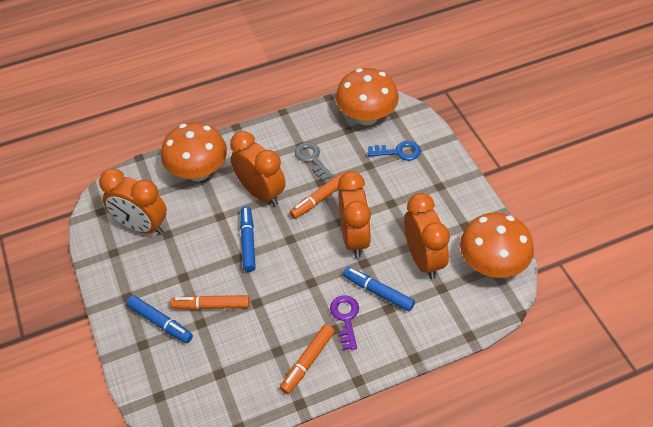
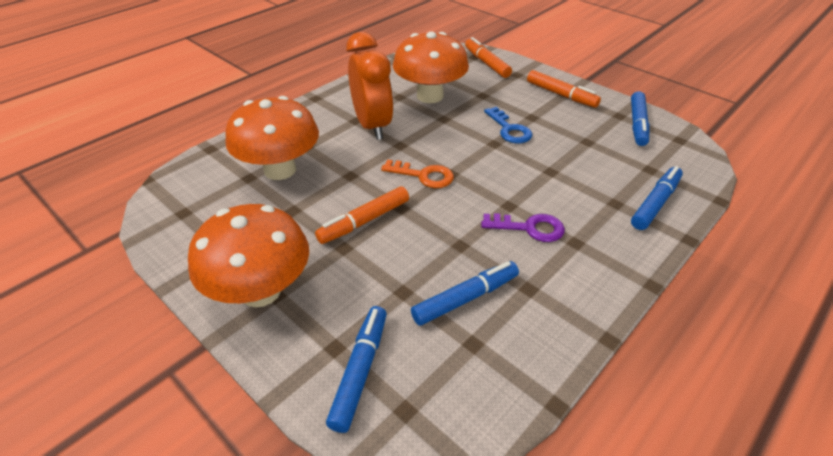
blue marker: [126,295,193,343] [240,206,256,272] [343,267,415,311] = 3 -> [326,306,387,433] [411,261,519,326] [631,91,650,146] [631,166,683,230] = 4
grey key: [295,142,333,181] = 1 -> none = 0
orange clock: [99,168,167,235] [230,131,286,206] [338,171,371,258] [404,193,450,279] = 4 -> [346,32,394,140] = 1
orange key: none = 0 -> [381,160,454,188] = 1

